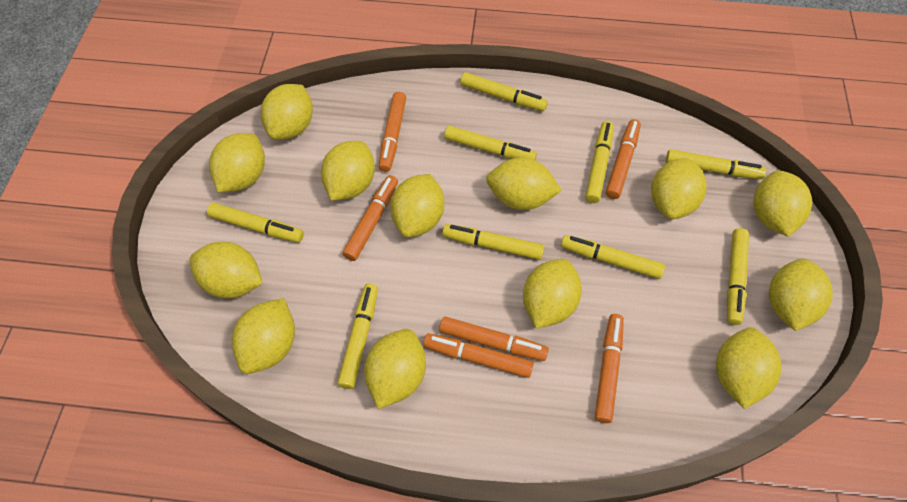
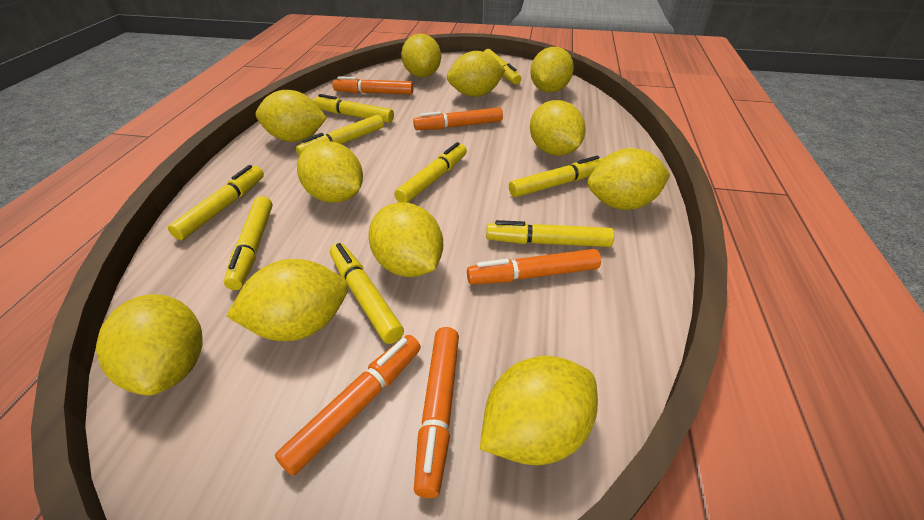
orange marker: [342,175,398,261] [379,92,406,172] [423,333,534,378] [439,317,549,361] [595,314,624,423] [606,119,641,199] = 6 -> [275,335,421,476] [332,76,413,94] [413,107,503,130] [414,327,459,498] [467,249,601,284] = 5
yellow lemon: [189,242,263,299] [209,133,265,192] [232,298,295,374] [261,84,313,140] [321,141,375,201] [364,329,426,409] [390,174,444,237] [486,157,562,210] [523,259,582,329] [651,158,706,219] [716,327,782,409] [753,170,812,237] [769,259,833,331] = 13 -> [96,294,203,396] [226,259,348,341] [256,90,327,142] [297,141,363,203] [369,202,443,277] [401,34,441,77] [447,51,506,97] [480,356,598,465] [530,47,574,93] [530,100,586,156] [588,148,670,210] = 11

